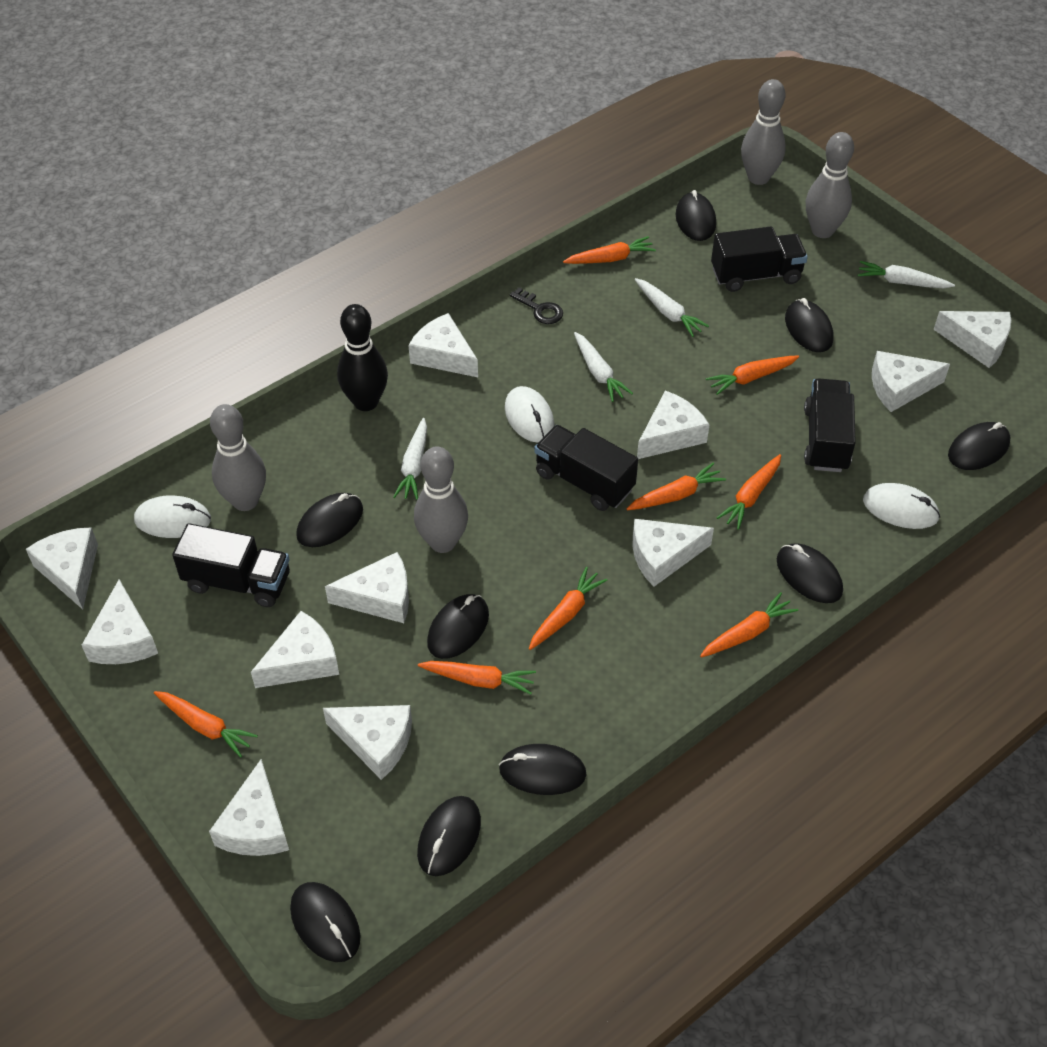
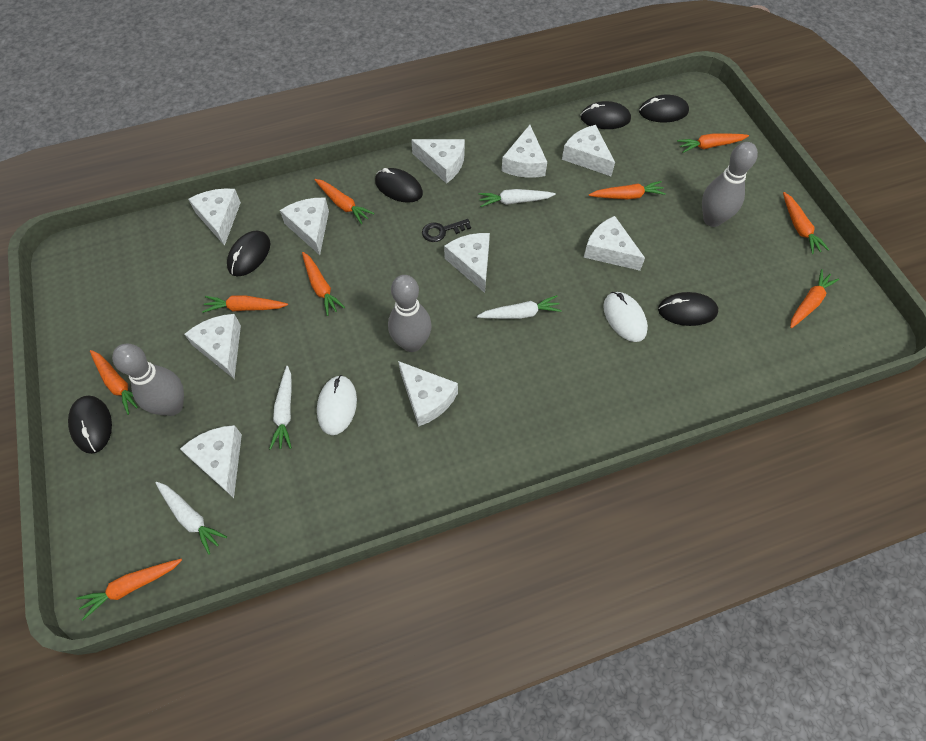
black bowling pin: [337,304,388,411] = 1 -> none = 0
black mouse: [290,882,361,962] [296,493,363,547] [417,796,481,876] [427,594,489,659] [499,744,586,795] [676,190,716,241] [777,543,843,603] [785,298,833,352] [948,422,1010,470] = 9 -> [68,395,112,454] [227,230,270,276] [375,168,423,203] [580,101,631,129] [639,95,689,122] [658,292,718,326] = 6
black truck: [172,523,290,607] [534,425,638,511] [711,226,808,292] [804,378,856,472] = 4 -> none = 0
grey bowling pin: [210,404,266,511] [414,447,468,553] [741,79,786,185] [806,132,854,238] = 4 -> [112,344,184,416] [388,275,432,352] [702,142,758,227] = 3
orange carrot: [154,691,258,758] [418,661,536,695] [529,567,608,650] [563,236,656,264] [627,463,726,510] [700,592,798,658] [706,355,799,395] [717,454,781,530] = 8 -> [76,559,182,620] [90,350,138,415] [202,295,288,313] [302,252,345,316] [314,179,374,224] [589,181,666,200] [677,133,749,153] [783,192,829,254] [790,269,839,328] = 9
white cheese: [26,527,98,609] [82,579,158,664] [209,759,289,856] [251,611,339,688] [323,705,412,780] [325,552,409,623] [408,313,478,377] [633,519,714,587] [637,391,709,459] [872,351,950,412] [934,311,1011,368] = 11 -> [180,425,242,498] [184,314,241,379] [188,188,241,246] [280,198,329,255] [398,361,458,427] [411,139,465,184] [444,233,490,293] [502,125,547,178] [562,125,615,176] [584,216,645,271] = 10
white mouse: [134,495,211,538] [505,386,554,443] [863,483,940,529] = 3 -> [317,375,357,435] [603,292,648,342] = 2

